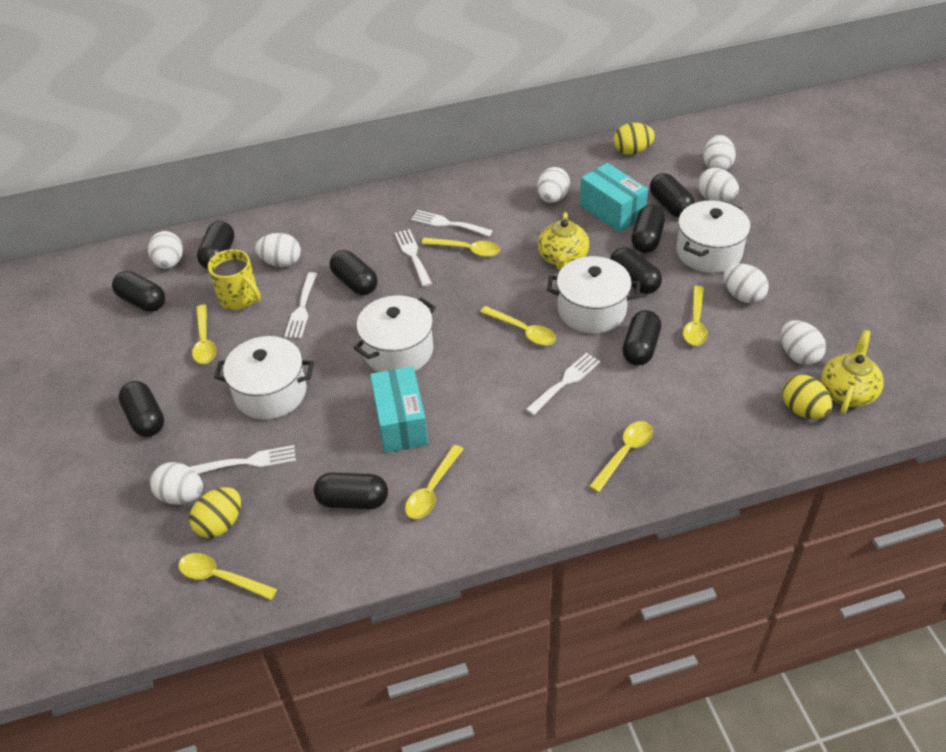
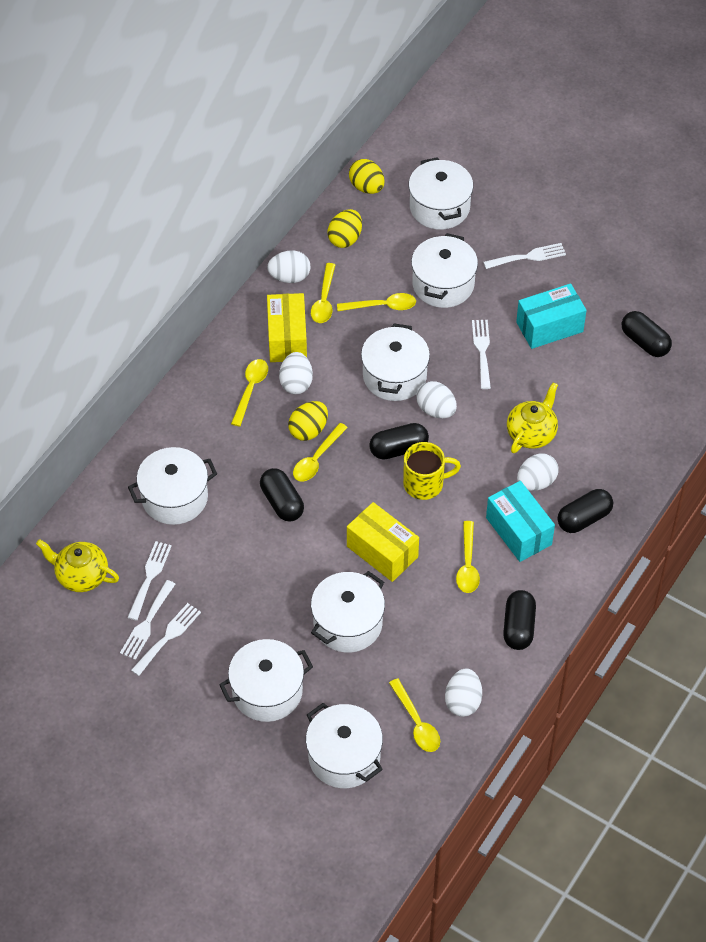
black capsule: [112,271,165,312] [118,381,164,437] [197,221,234,269] [314,472,388,509] [330,250,378,295] [610,247,662,294] [622,310,661,366] [631,205,665,253] [650,173,695,217] = 9 -> [260,468,304,522] [369,423,429,460] [503,590,536,650] [557,489,613,533] [622,311,672,357] = 5
white egg: [148,231,183,269] [150,462,203,505] [255,233,301,267] [537,167,570,203] [698,168,739,202] [703,135,736,170] [723,263,769,303] [781,320,826,365] = 8 -> [267,250,310,283] [279,352,313,394] [417,381,457,418] [445,668,482,717] [517,453,558,491] = 5
white pot: [214,336,314,420] [354,295,436,372] [547,256,640,333] [676,200,750,273] = 4 -> [128,447,217,525] [219,639,313,722] [306,703,383,788] [311,571,385,653] [361,323,430,401] [409,157,473,230] [411,233,478,308] = 7
yellow box: none = 0 -> [267,293,307,362] [347,502,419,582] = 2
yellow spoon: [179,553,277,600] [192,305,217,364] [405,445,463,519] [421,238,500,257] [480,306,556,346] [589,421,653,493] [683,286,708,346] = 7 -> [231,359,268,427] [293,423,348,481] [311,263,335,323] [337,293,416,311] [389,678,440,752] [456,521,480,593] = 6

